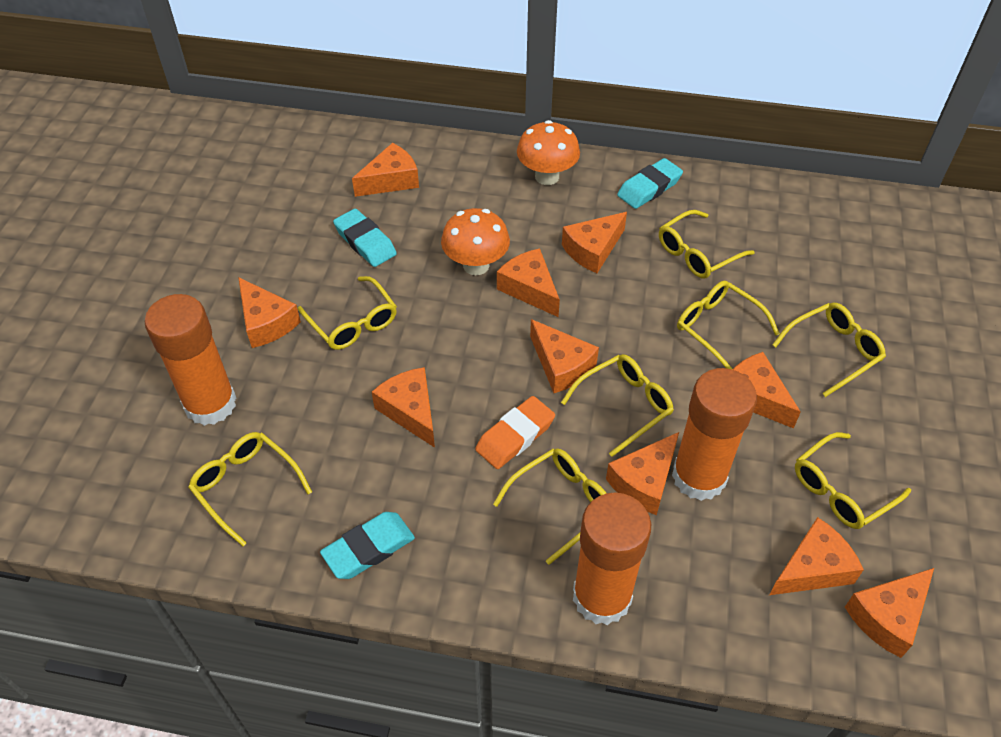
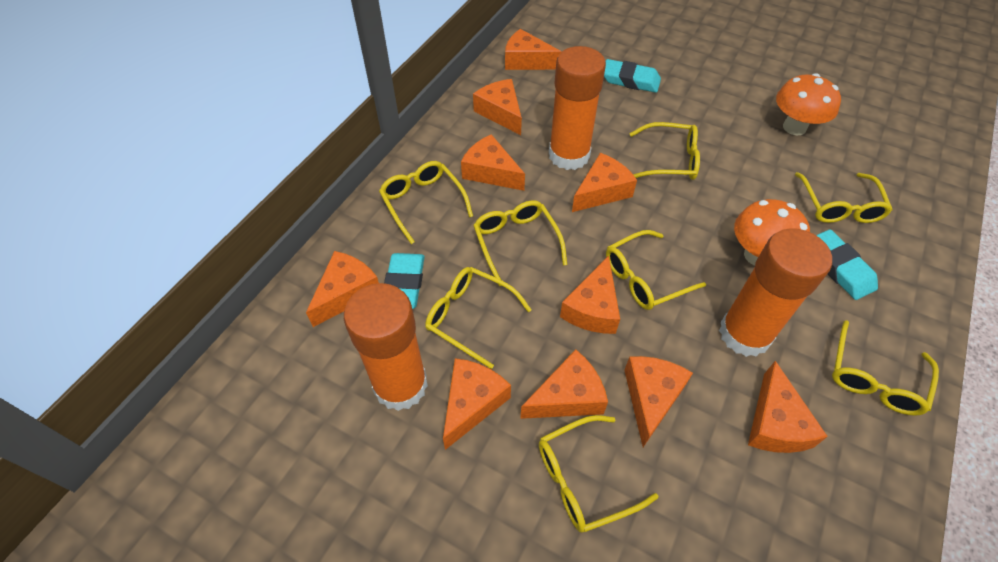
orange eraser: [475,396,555,469] = 1 -> none = 0

